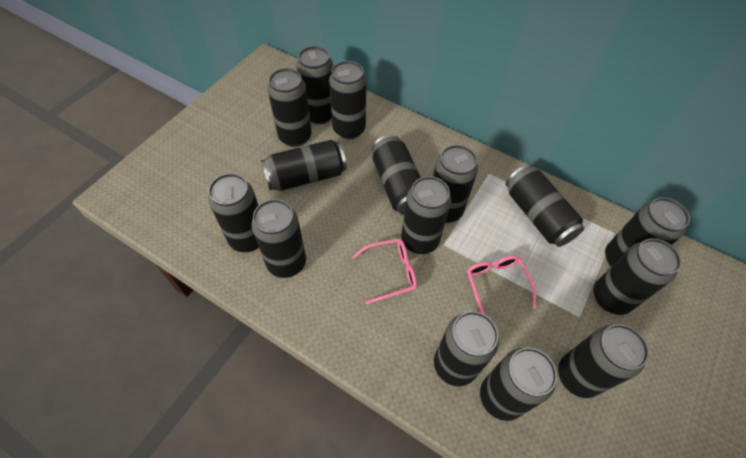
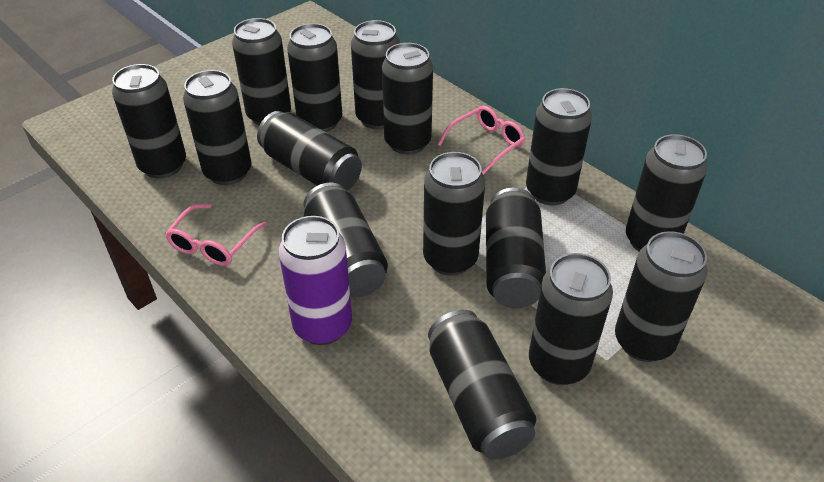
purple can: none = 0 -> [279,216,352,345] = 1

